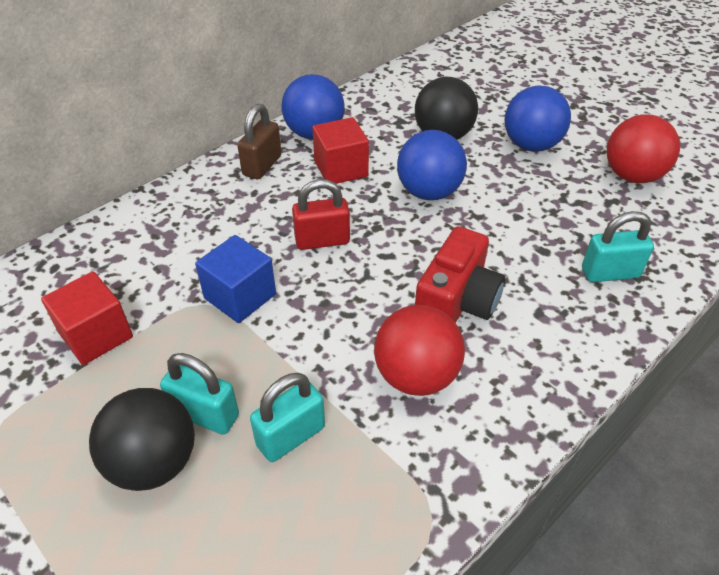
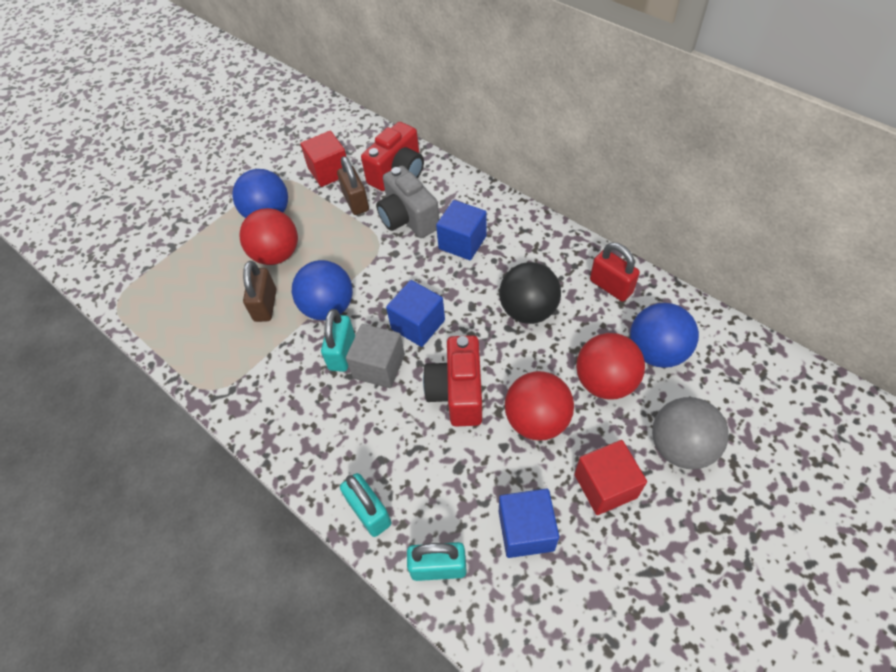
black ball: [89,388,195,491] [415,77,478,140] = 2 -> [499,262,561,324] = 1
blue cube: [195,235,276,323] = 1 -> [386,280,445,347] [436,200,487,260] [499,489,559,558] = 3
brown padlock: [237,103,281,179] = 1 -> [243,261,276,322] [337,156,369,215] = 2
grey ball: none = 0 -> [652,397,729,469] = 1
grey camera: none = 0 -> [376,166,439,238] = 1
grey cube: none = 0 -> [346,324,405,388] = 1
red ball: [374,305,465,396] [607,115,680,183] = 2 -> [239,208,298,265] [505,371,574,440] [576,333,645,399] = 3
red camera: [415,226,505,323] = 1 -> [361,122,424,191] [423,335,482,426] = 2

